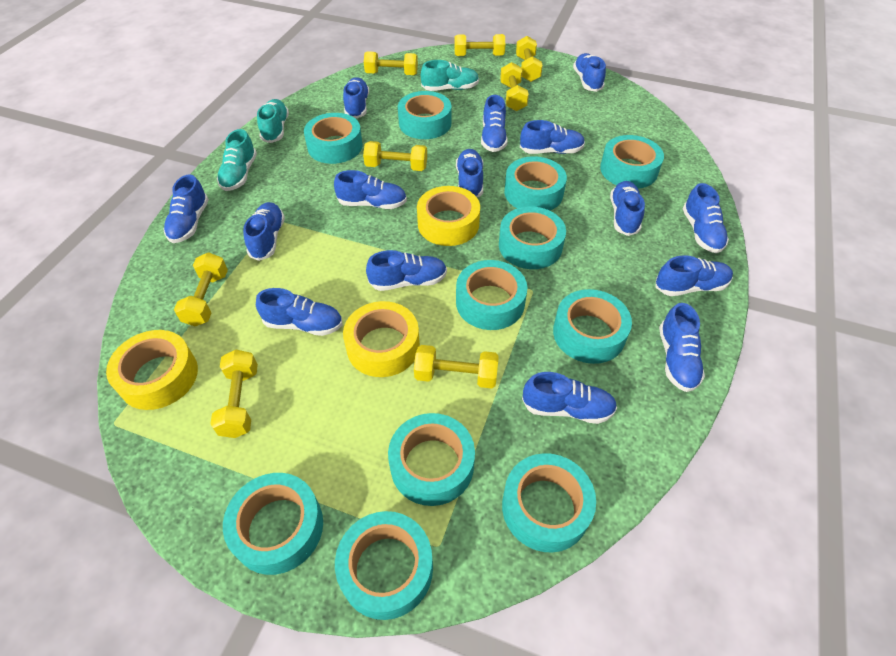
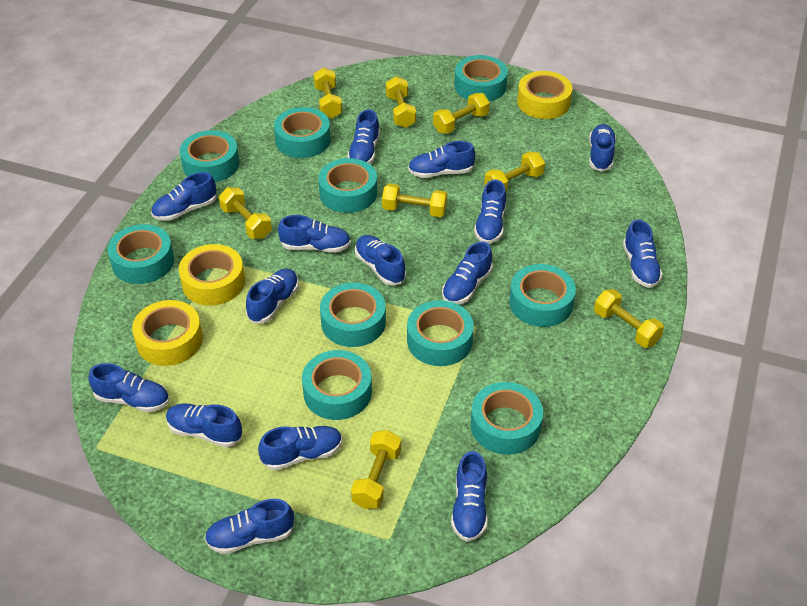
turquoise shoe: [217,129,257,191] [257,99,289,143] [421,60,479,91] = 3 -> none = 0
turquoise tape: [223,473,323,575] [304,113,363,164] [335,511,433,620] [388,413,475,506] [398,91,452,139] [456,260,527,330] [499,206,566,269] [502,453,596,553] [504,156,567,211] [553,289,632,364] [600,135,664,189] = 11 -> [108,224,174,284] [180,130,239,182] [274,107,331,158] [302,350,372,420] [319,158,377,213] [320,283,386,347] [407,300,474,366] [454,55,508,102] [471,382,543,455] [509,264,576,327] = 10

